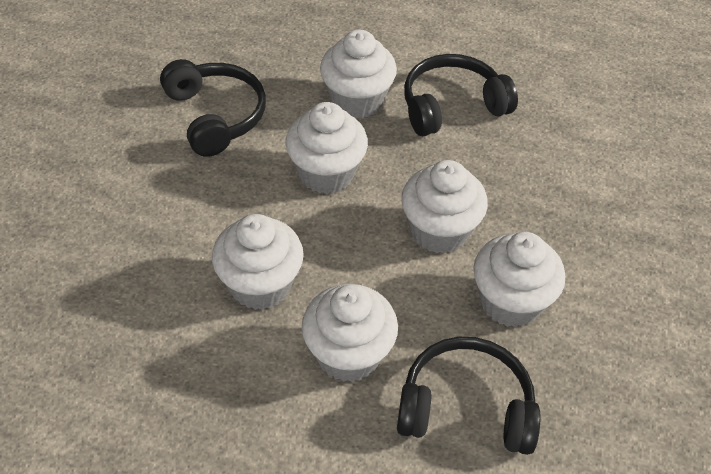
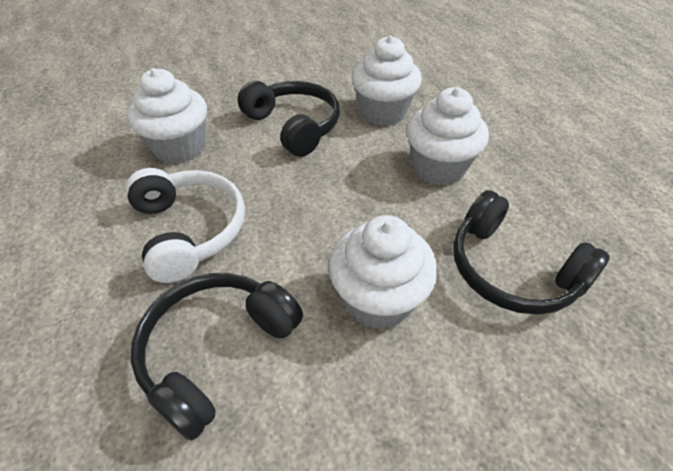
white cupcake: [212,214,304,310] [285,102,368,194] [302,284,398,382] [320,29,397,119] [401,160,488,253] [473,232,565,327] = 6 -> [127,68,207,164] [329,215,437,329] [352,35,422,126] [406,87,489,185] = 4
white headphones: none = 0 -> [126,168,245,283] = 1

